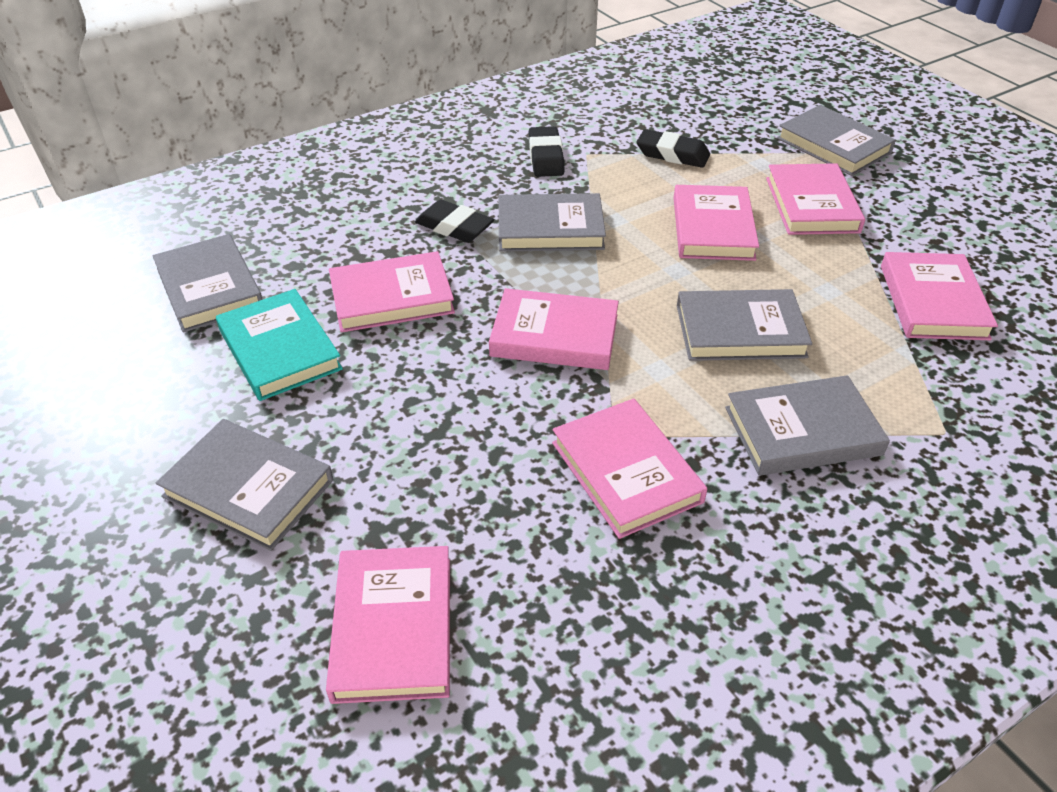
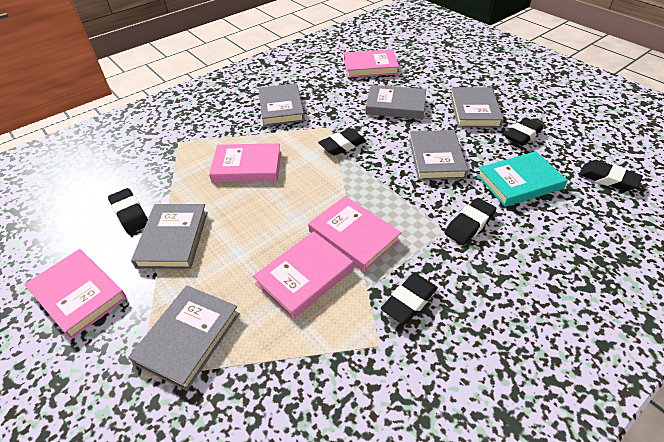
black eraser: [415,200,494,243] [529,126,565,177] [637,129,710,168] = 3 -> [108,188,148,234] [318,128,366,156] [381,273,438,324] [445,198,496,245] [504,118,543,146] [579,160,643,191] = 6
pink book: [326,546,450,704] [329,251,455,333] [489,288,619,370] [552,399,707,539] [674,185,759,261] [766,163,865,235] [881,252,998,340] = 7 -> [24,249,127,339] [209,143,281,182] [253,231,353,319] [308,196,402,272] [344,49,399,78] = 5

